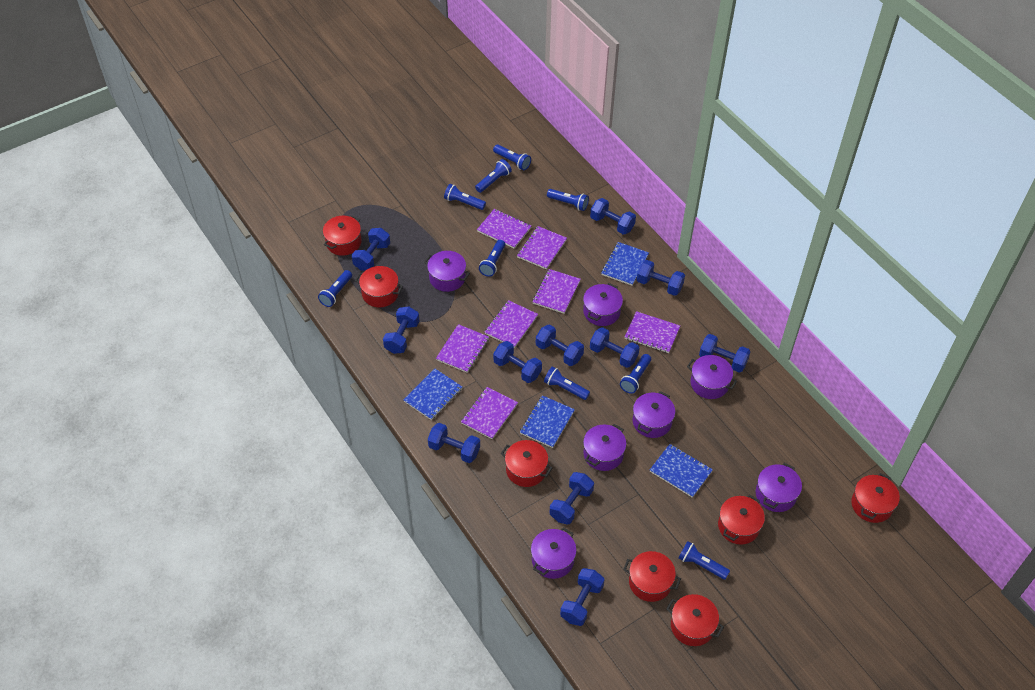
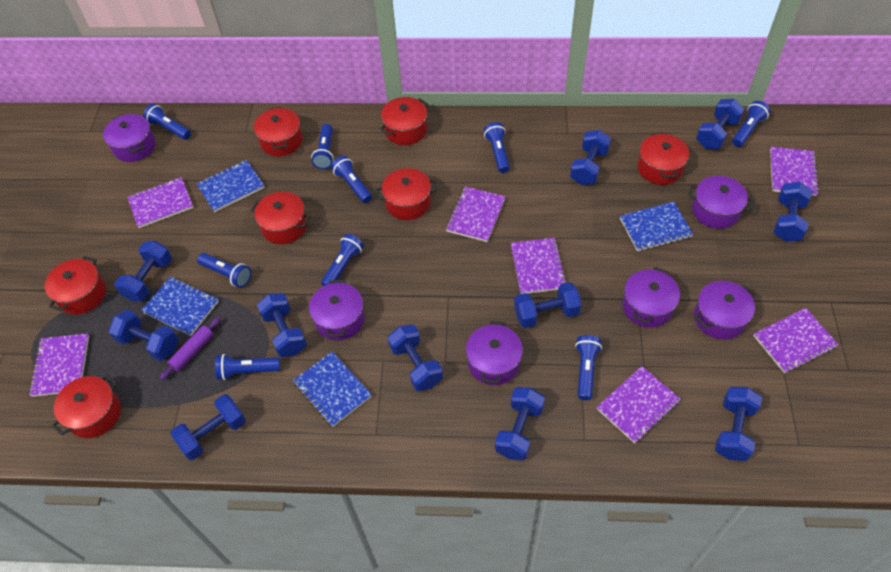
purple pot: [424,251,470,292] [531,527,577,579] [583,283,623,326] [583,424,626,471] [633,391,675,438] [687,355,737,399] [756,463,802,512] = 7 -> [103,114,156,162] [309,280,365,341] [466,321,523,385] [622,267,680,328] [688,176,753,229] [694,281,755,340] = 6
purple rolling pin: none = 0 -> [160,317,220,380] = 1

